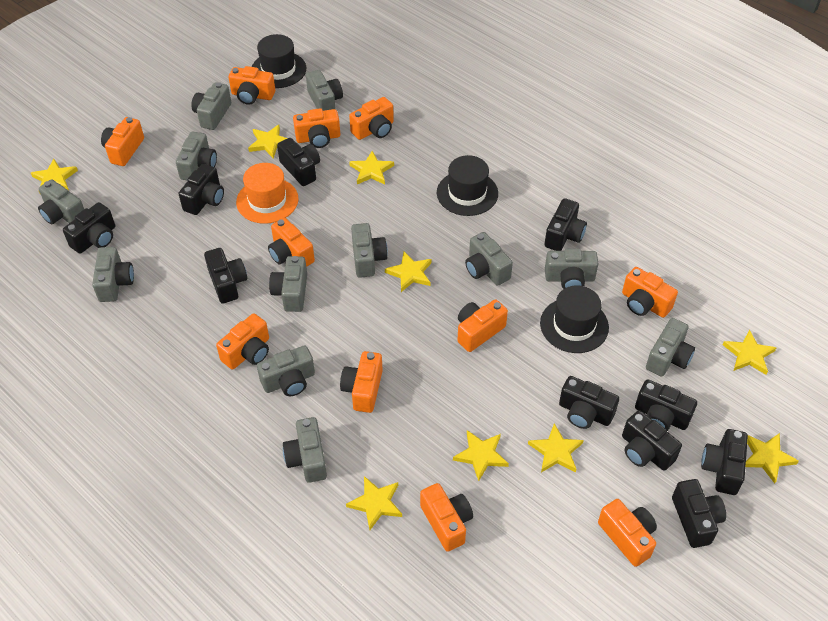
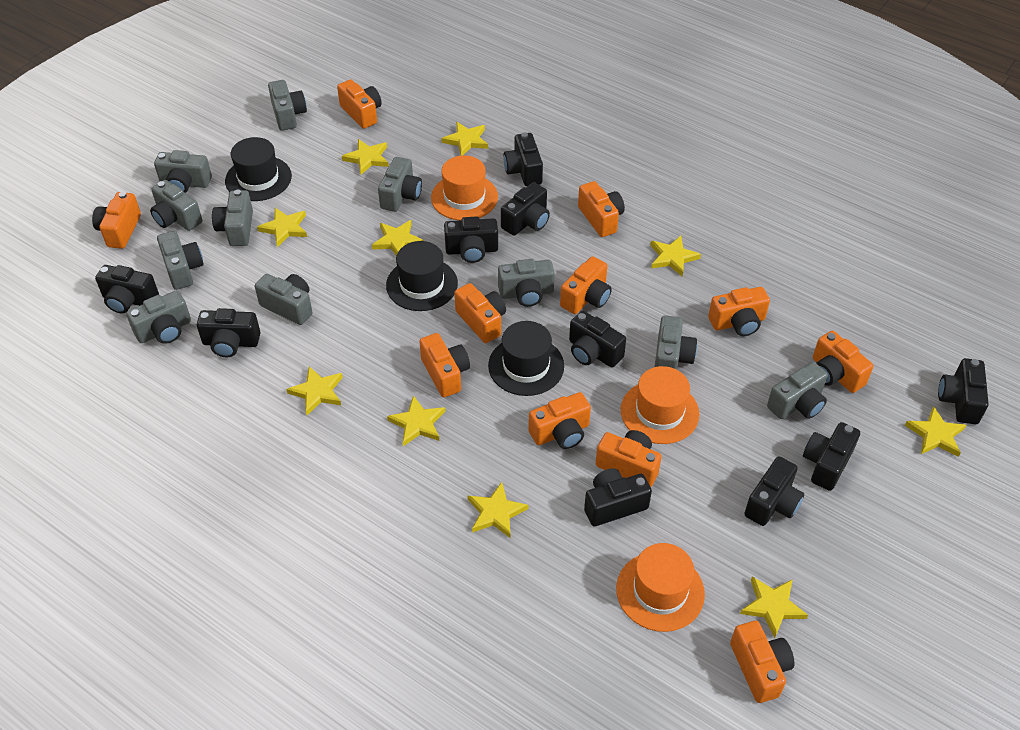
grey camera: [38,179,84,224] [92,247,134,302] [176,132,217,180] [191,82,231,130] [257,345,315,396] [269,256,307,312] [283,417,327,483] [306,70,343,111] [351,223,388,278] [465,232,513,286] [545,249,598,289] [646,318,695,377] = 12 -> [126,290,191,344] [150,180,202,231] [154,150,212,193] [157,231,204,290] [212,190,253,246] [255,274,313,325] [268,80,307,131] [378,157,422,212] [498,259,555,307] [654,315,697,370] [767,362,828,419] = 11
orange hat: [236,163,299,224] = 1 -> [431,156,498,220] [616,543,705,632] [621,366,699,444] = 3
yellow star: [31,159,78,193] [248,125,287,159] [346,476,402,530] [349,151,394,184] [385,252,432,292] [453,430,509,481] [528,423,584,473] [723,329,776,375] [746,433,799,484] = 9 -> [257,208,307,247] [286,366,343,415] [342,139,389,175] [372,220,423,256] [387,395,445,446] [441,122,488,156] [468,482,529,538] [650,236,701,277] [740,576,808,638] [905,406,966,457] = 10

